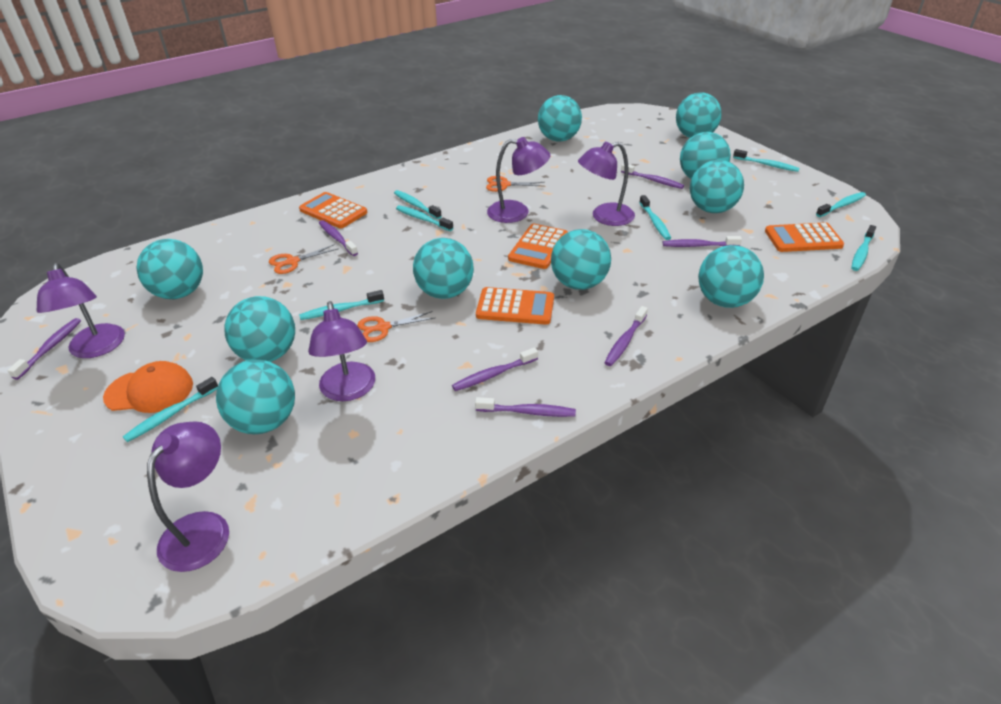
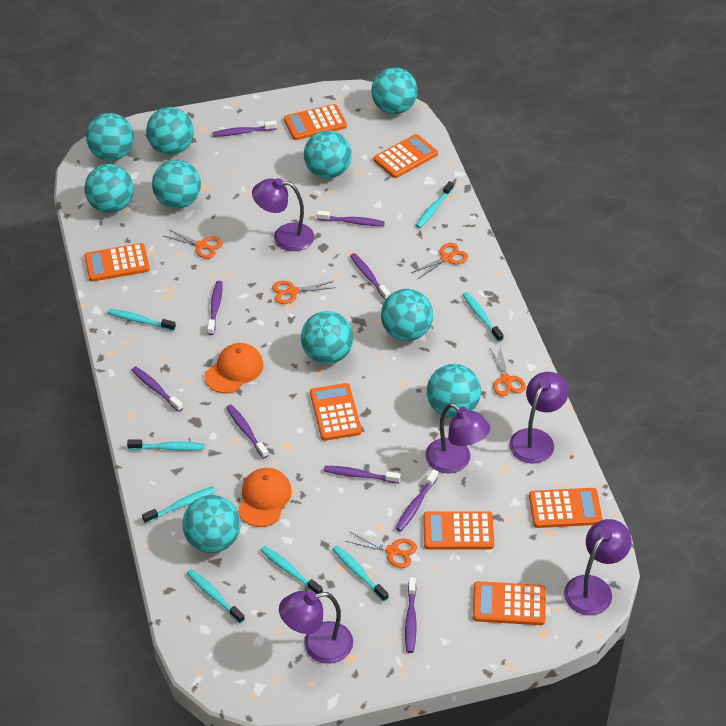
orange calculator: [299,192,367,228] [476,287,554,325] [508,224,568,269] [765,222,844,252] = 4 -> [84,243,150,282] [284,104,347,140] [310,383,362,441] [374,134,438,178] [423,511,494,550] [473,581,545,625] [529,488,602,528] = 7
orange cap: [103,361,193,413] = 1 -> [204,343,264,393] [238,468,292,527] = 2
orange scissors: [269,244,339,274] [357,311,435,342] [486,176,545,192] = 3 -> [164,229,223,259] [272,281,336,304] [346,531,417,568] [411,243,468,279] [490,347,526,396] = 5
purple toothbrush: [7,318,81,380] [319,220,358,256] [452,347,538,391] [475,397,576,417] [604,306,648,366] [621,164,684,189] [663,236,742,247] = 7 -> [132,366,183,412] [207,281,222,335] [212,120,277,137] [226,404,268,459] [317,211,385,226] [324,466,401,483] [350,253,390,300] [395,469,438,532] [405,577,417,653] = 9

